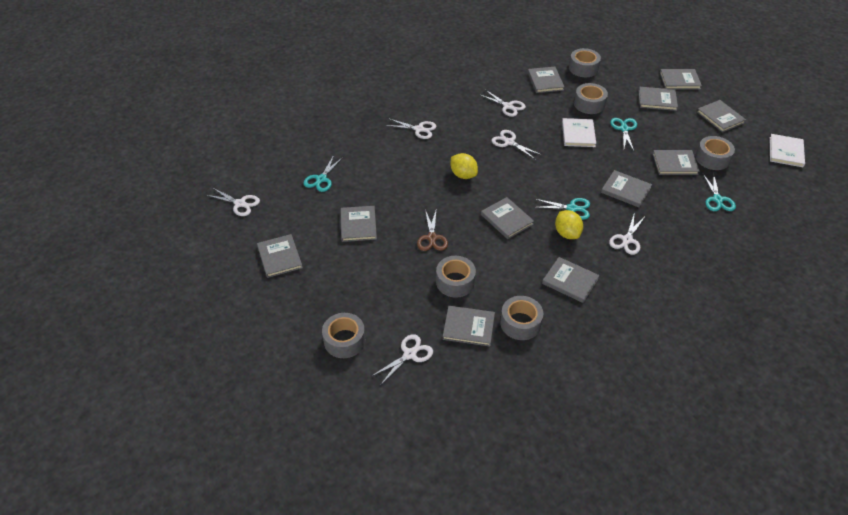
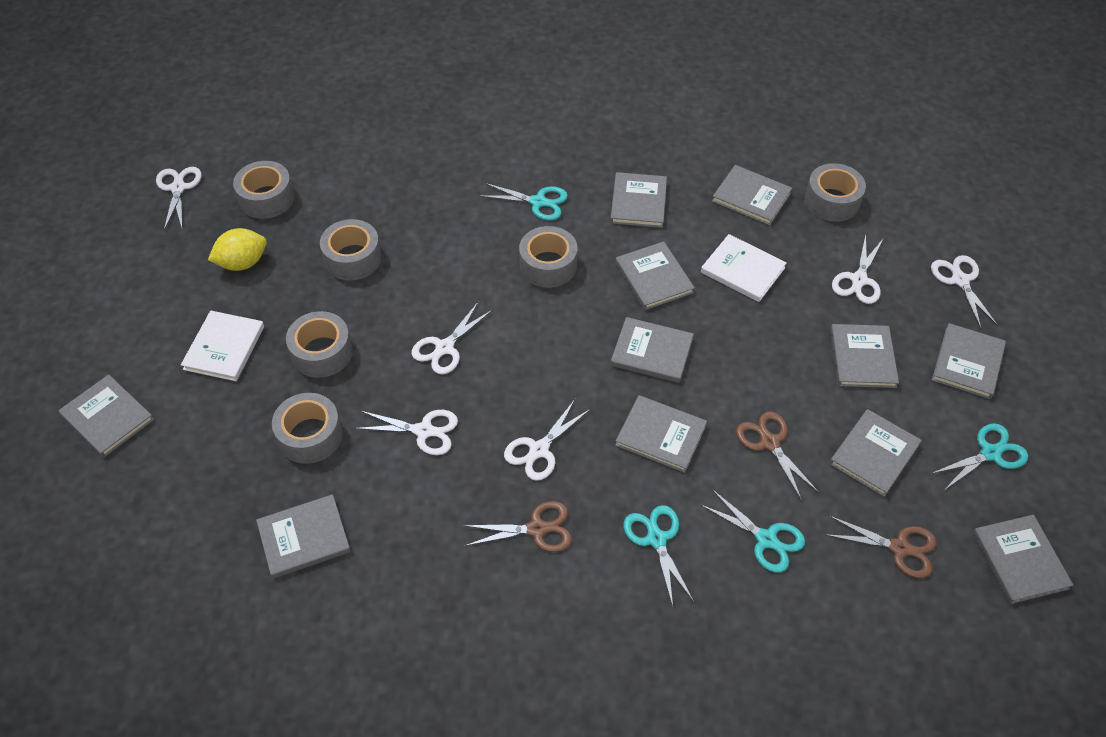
brown scissors: [417,208,448,251] = 1 -> [463,501,572,552] [736,411,819,501] [825,516,937,578] = 3
yellow lemon: [451,153,478,179] [555,210,583,239] = 2 -> [208,228,267,271] = 1

